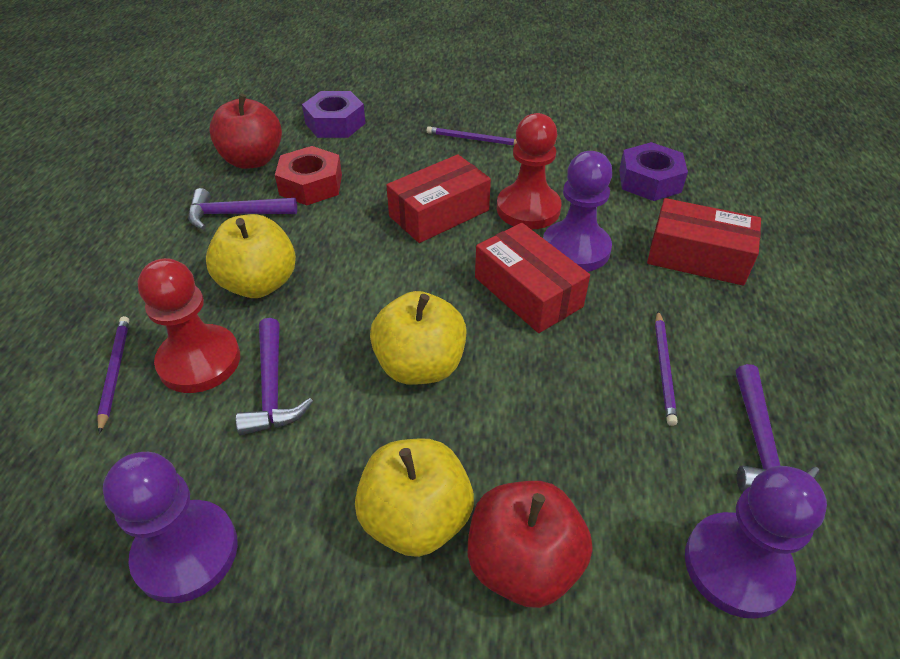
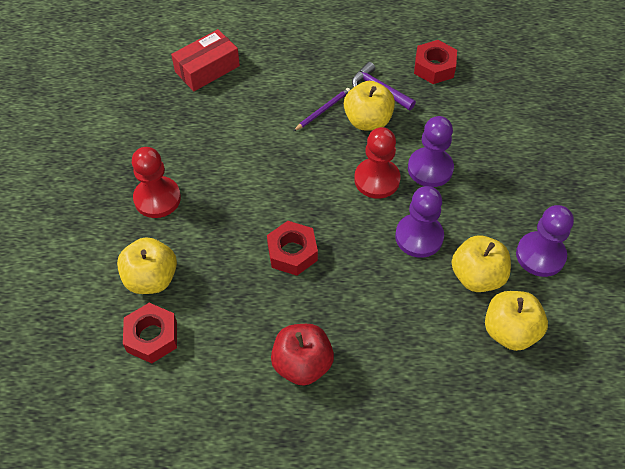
purple hammer: [188,188,297,230] [236,318,313,436] [736,364,819,491] = 3 -> [352,62,416,110] = 1
purple nut: [302,91,366,138] [619,142,688,201] = 2 -> none = 0
purple pencil: [97,316,129,434] [426,126,517,146] [655,311,678,426] = 3 -> [294,88,350,131] = 1
red apple: [209,94,282,169] [468,481,593,608] = 2 -> [271,324,334,386] = 1
red box: [386,154,491,243] [475,223,590,333] [647,198,761,286] = 3 -> [171,29,240,91] = 1
red nut: [275,146,342,205] = 1 -> [123,303,177,363] [267,221,318,276] [414,40,457,84] = 3
yellow apple: [206,214,296,298] [355,438,474,557] [370,291,467,385] = 3 -> [117,237,177,294] [344,81,395,131] [451,236,511,292] [485,291,548,351] = 4

